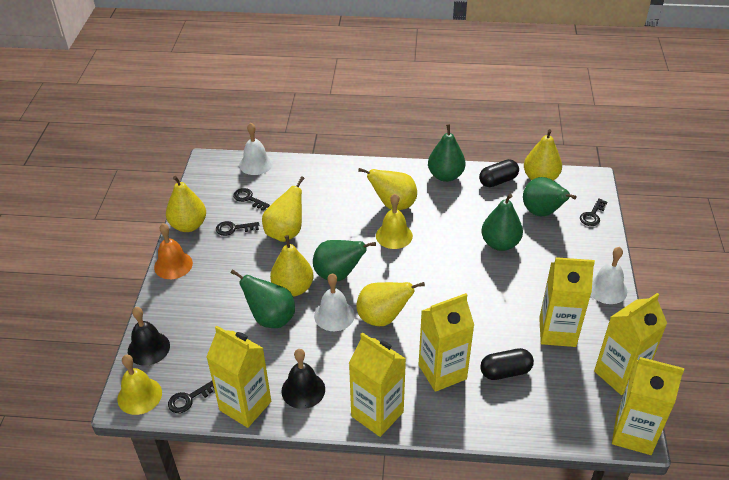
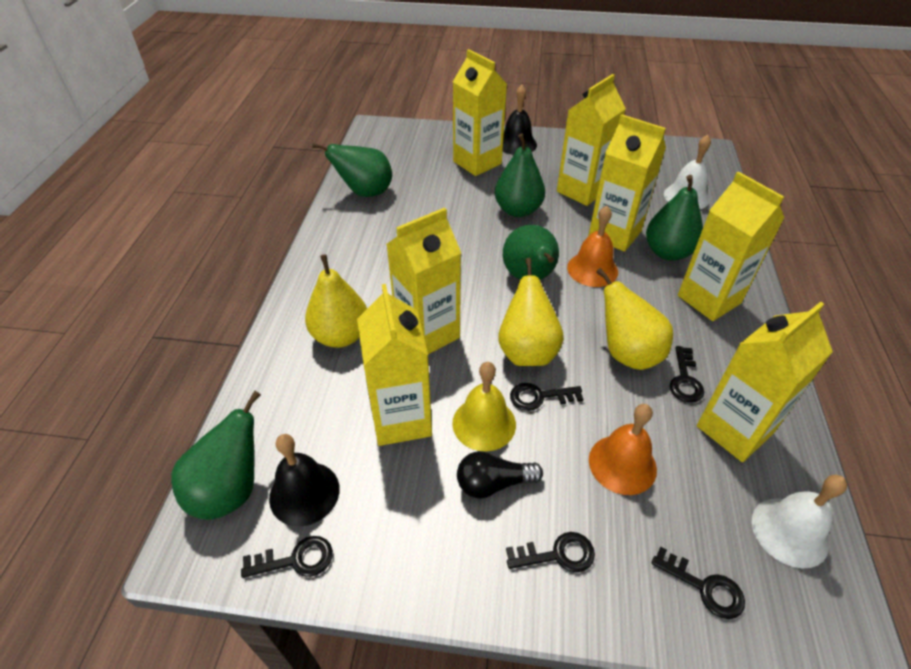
black capsule: [479,159,519,187] [480,348,534,380] = 2 -> none = 0
black key: [168,381,214,413] [216,221,259,236] [233,188,270,211] [580,198,607,226] = 4 -> [241,536,333,578] [506,532,595,572] [510,383,583,411] [651,547,745,619] [670,346,704,403] = 5
black light bulb: none = 0 -> [457,451,543,498] = 1
orange bell: [154,223,193,279] = 1 -> [567,206,618,287] [589,404,657,495] = 2
white bell: [239,123,273,175] [314,274,355,331] [591,247,627,304] = 3 -> [664,135,711,209] [752,475,847,569] = 2
yellow bell: [117,355,162,415] [376,194,413,249] = 2 -> [452,362,516,451] = 1
yellow carton: [206,326,271,428] [349,332,406,437] [418,293,474,392] [539,257,595,347] [594,293,667,395] [612,357,684,455] = 6 -> [357,284,432,446] [386,208,461,354] [453,49,507,176] [557,74,626,206] [588,115,666,252] [678,172,784,321] [697,302,833,462] = 7
yellow pear: [166,176,206,232] [262,176,305,242] [270,235,314,296] [356,282,425,326] [358,168,417,210] [524,129,562,181] = 6 -> [305,254,367,348] [498,258,564,366] [596,268,673,370] = 3

